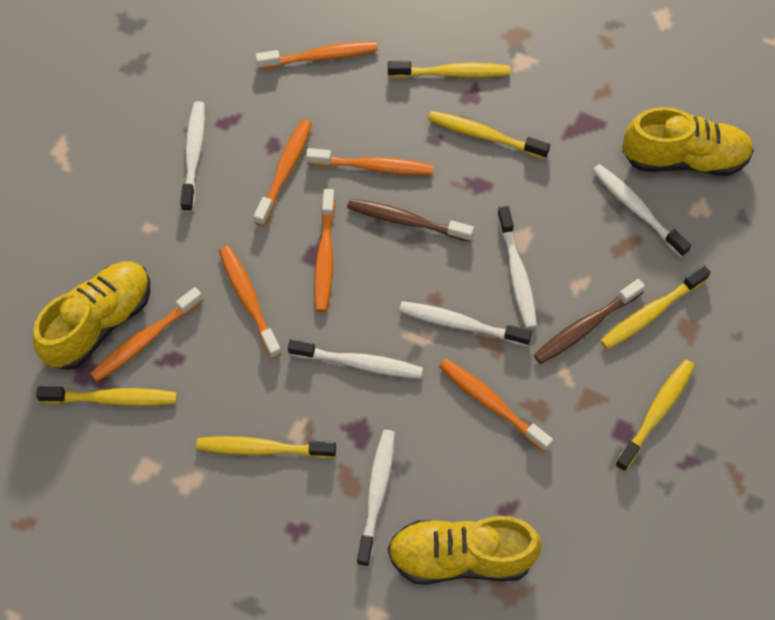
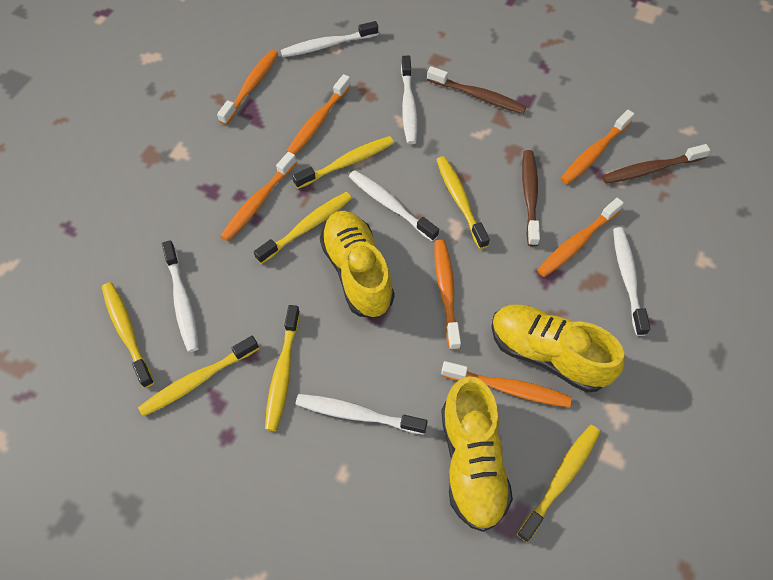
brown toothbrush: [347,198,474,242] [534,279,645,364] = 2 -> [427,66,526,114] [522,150,540,247] [602,144,710,184] = 3
yellow toothbrush: [36,387,177,406] [196,436,336,458] [388,61,510,78] [428,111,550,159] [600,265,710,350] [615,360,695,472] = 6 -> [102,282,154,388] [138,336,259,417] [254,192,352,264] [265,305,300,431] [292,136,394,189] [436,156,490,249] [517,425,600,543] = 7

